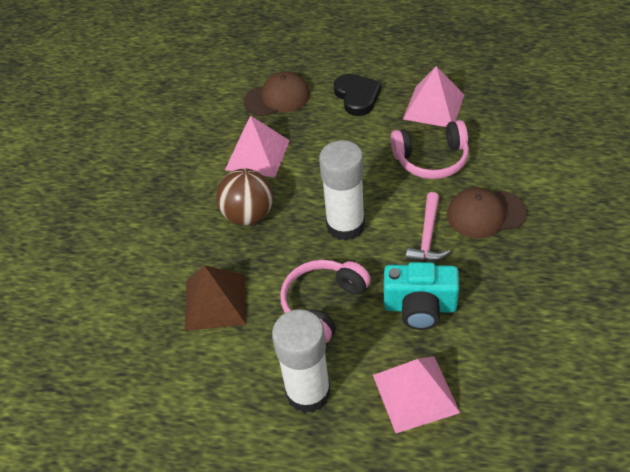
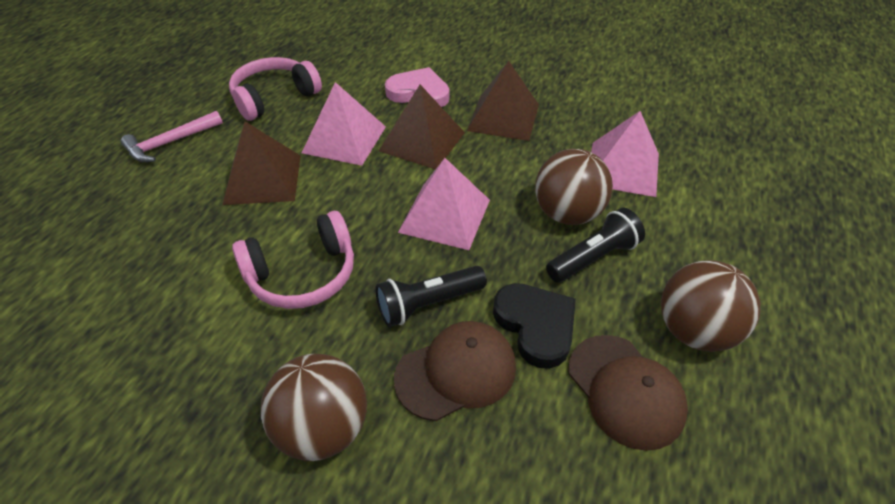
black flashlight: none = 0 -> [375,266,487,327] [546,208,645,283] = 2
brown ball: [216,169,273,225] = 1 -> [261,354,367,461] [535,149,613,225] [661,260,760,352] = 3
brown pyramid: [185,265,246,331] = 1 -> [223,121,301,205] [379,84,465,169] [467,61,539,141] = 3
pink heart: none = 0 -> [385,67,449,107] = 1
turquoise camera: [384,262,459,330] = 1 -> none = 0
white glue stick: [272,309,331,413] [319,140,365,241] = 2 -> none = 0

